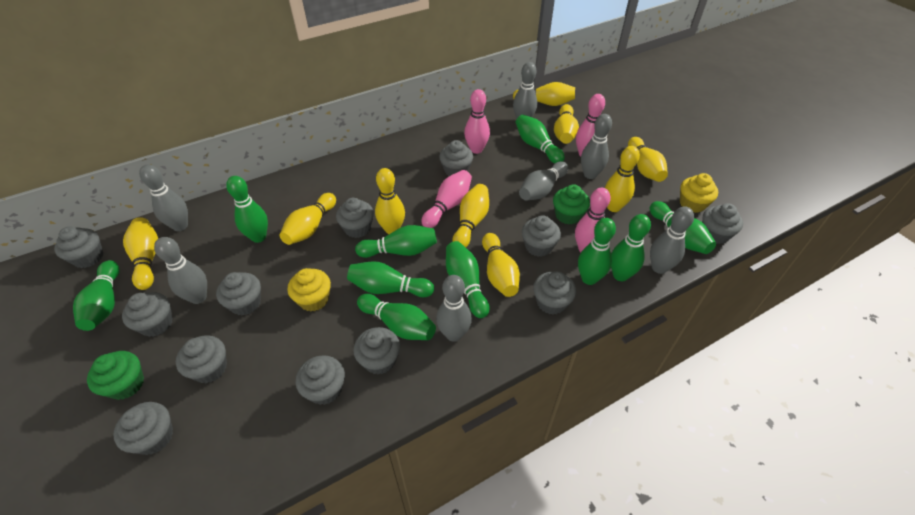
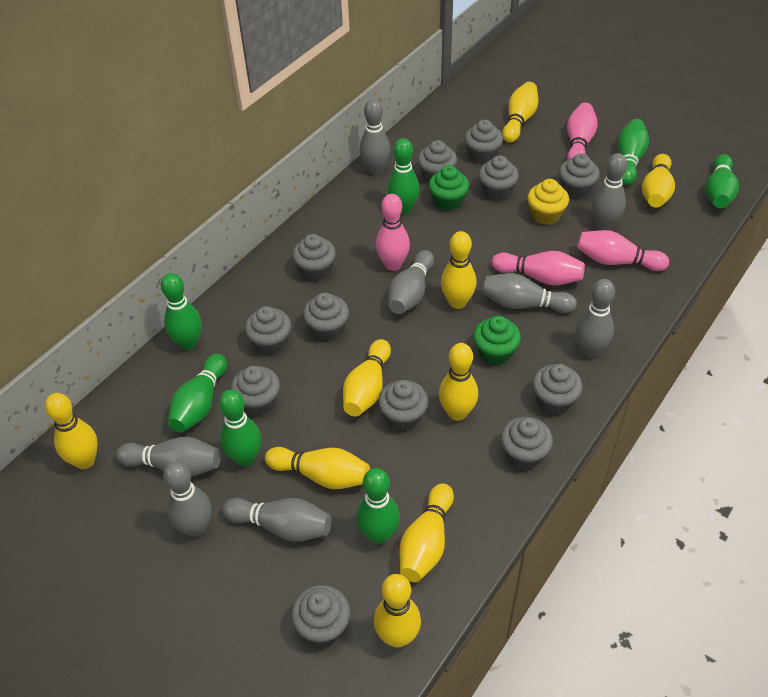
green bowling pin: [73,260,120,331] [226,176,268,243] [347,262,434,297] [355,225,437,258] [357,294,436,340] [446,241,490,318] [516,115,565,163] [578,218,616,285] [611,214,651,281] [650,201,716,254] = 10 -> [161,273,202,350] [168,354,227,433] [219,389,261,466] [356,468,400,544] [387,138,420,214] [618,119,649,185] [705,154,739,208] = 7
grey bowling pin: [139,165,188,231] [154,237,207,304] [436,275,472,342] [513,62,537,119] [519,161,568,201] [581,114,612,179] [650,206,694,274] = 7 -> [116,437,221,477] [163,461,212,537] [222,498,332,542] [360,99,390,174] [389,250,434,314] [482,273,577,313] [575,279,615,357] [592,153,627,230] = 8
yellow cupcake: [287,268,331,312] [680,173,718,213] = 2 -> [527,179,569,225] = 1

